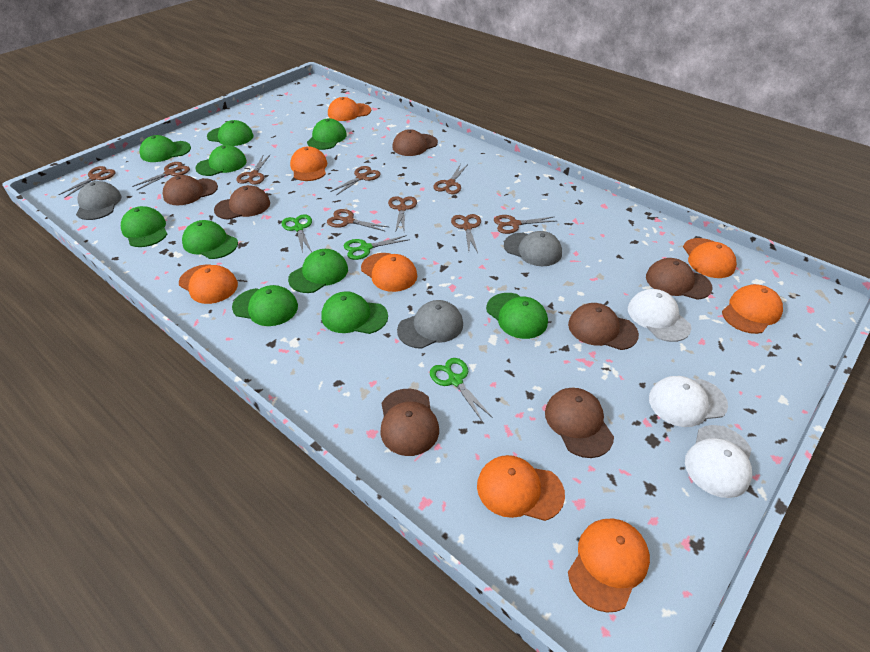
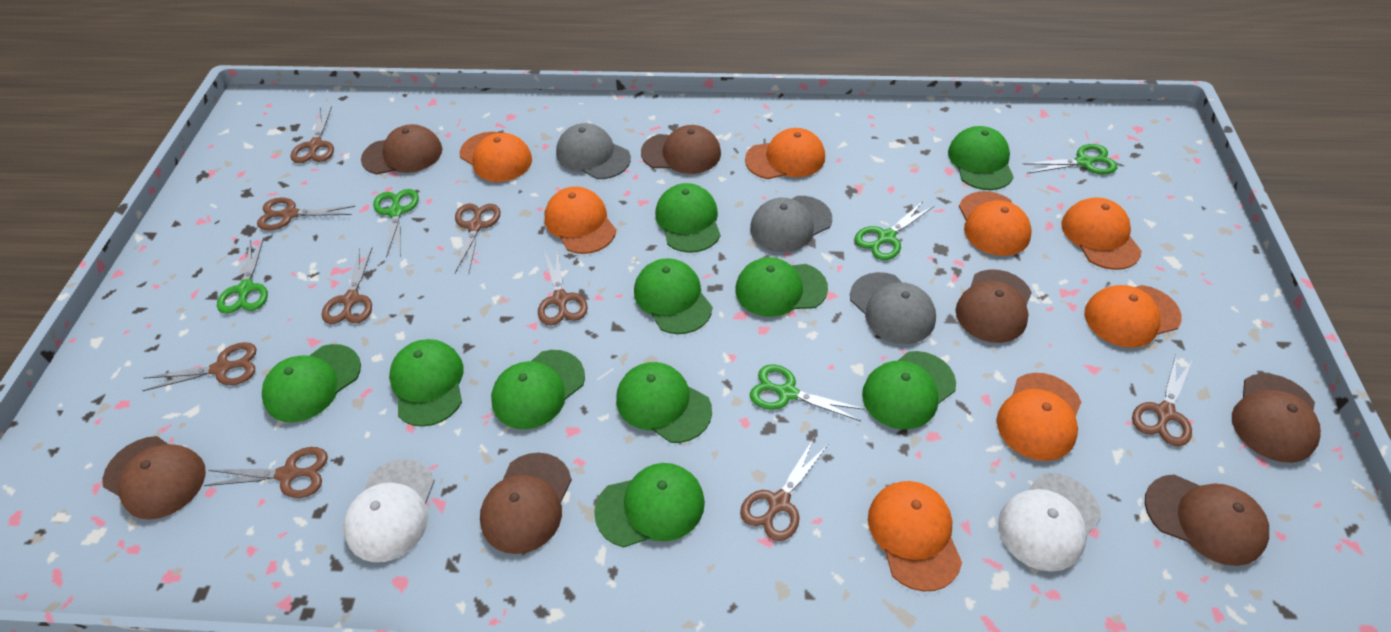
green scissors: [282,214,312,253] [343,235,410,260] [430,358,493,422] = 3 -> [217,237,268,314] [373,189,419,258] [750,364,865,421] [855,200,934,260] [1023,144,1118,174] = 5
white cap: [628,289,692,342] [649,376,728,427] [685,425,752,498] = 3 -> [344,459,435,562] [998,473,1101,572] = 2

